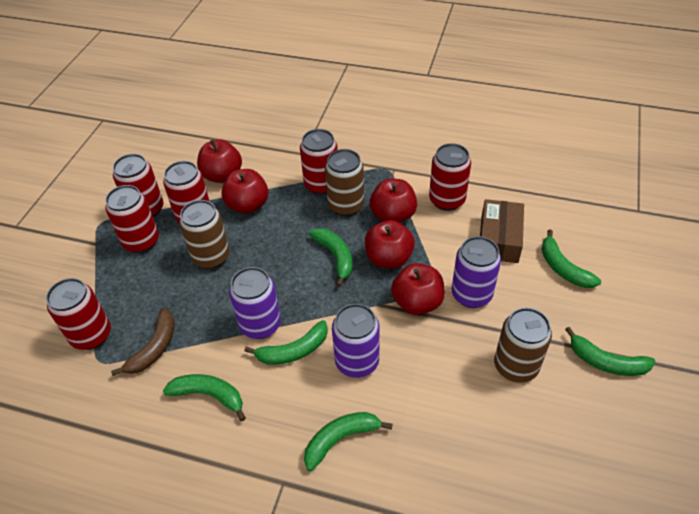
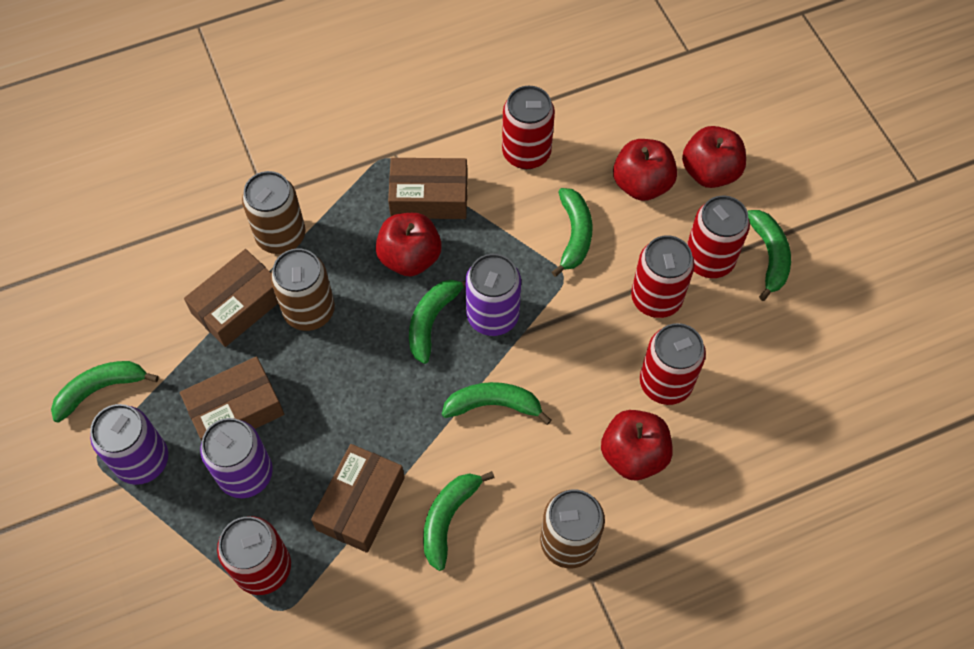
brown banana: [111,308,175,376] = 1 -> none = 0
brown box: [480,199,524,263] = 1 -> [180,356,284,441] [184,249,278,347] [311,444,405,553] [388,158,467,219] = 4
red apple: [197,139,242,183] [221,169,268,214] [365,220,415,269] [370,179,417,223] [391,263,445,315] = 5 -> [376,213,442,276] [601,410,673,480] [613,139,677,201] [682,126,746,188] = 4
red can: [46,278,111,350] [105,185,159,253] [113,154,163,218] [163,161,210,223] [300,129,338,195] [429,143,471,211] = 6 -> [217,516,291,595] [502,86,555,169] [631,235,695,318] [640,323,706,405] [687,196,750,278] = 5

